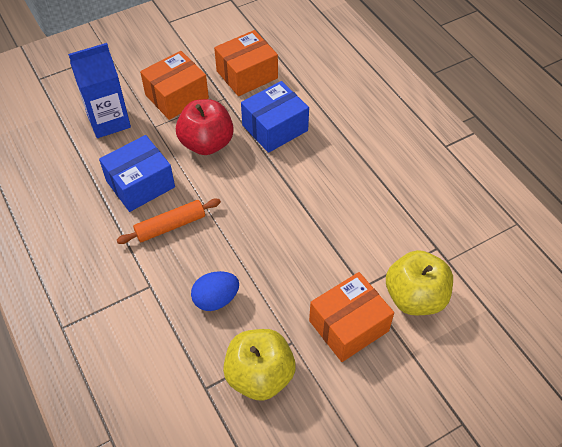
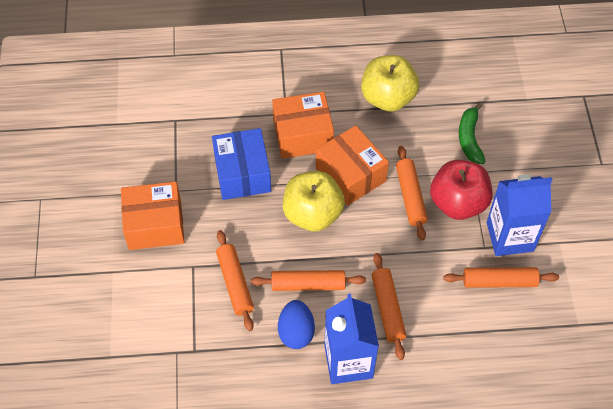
blue box: [99,135,175,212] [241,81,309,153] = 2 -> [212,128,271,200] = 1
blue carton: [68,43,131,138] = 1 -> [324,294,379,384] [487,175,553,256] = 2
green banana: none = 0 -> [459,102,486,164] = 1
orange rolling pin: [117,199,221,244] = 1 -> [216,230,254,331] [251,270,366,291] [372,253,406,360] [396,146,428,241] [443,267,559,288] = 5

